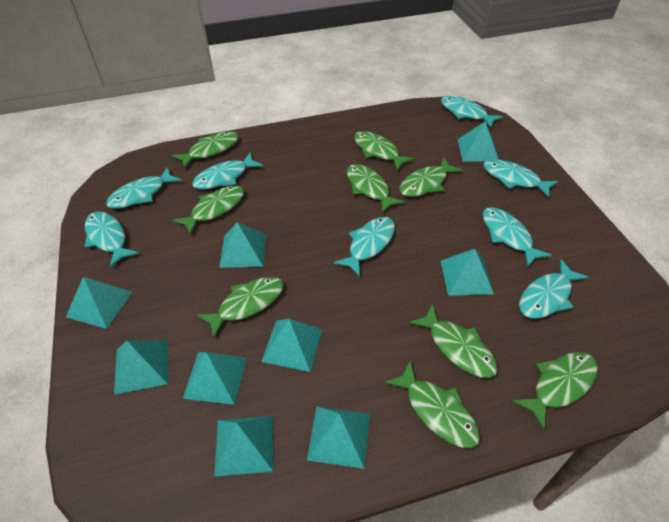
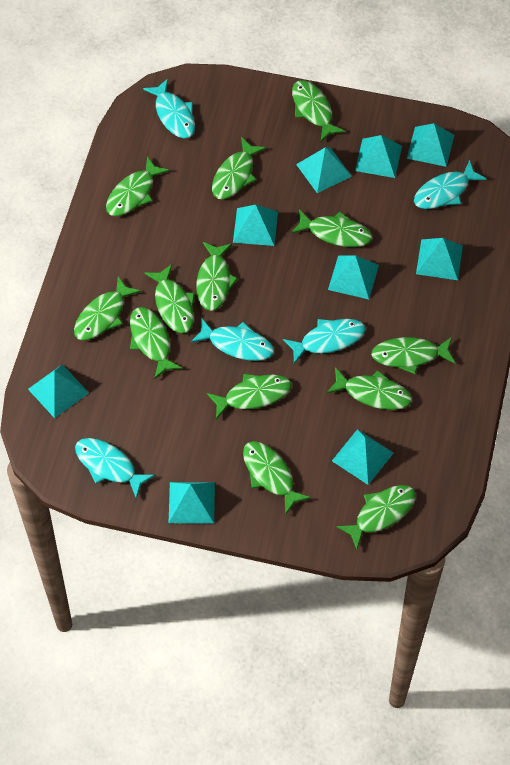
green fish: [172,132,239,169] [173,186,244,235] [197,277,284,339] [347,164,405,213] [354,131,415,171] [385,361,480,448] [399,157,463,197] [409,304,498,378] [513,352,598,430] = 9 -> [74,276,141,340] [106,156,170,216] [130,307,183,380] [144,264,195,333] [196,242,238,311] [207,374,291,419] [212,137,266,199] [243,441,311,514] [291,210,372,247] [292,80,345,141] [327,368,412,410] [336,485,416,550] [371,337,455,374] = 13
turquoise fish: [84,211,139,268] [106,167,182,209] [192,153,264,190] [334,217,395,277] [441,96,503,128] [483,159,559,198] [483,207,552,267] [519,259,589,319] = 8 -> [75,438,155,499] [143,79,195,138] [191,318,274,361] [283,319,366,364] [414,160,487,209] = 5

